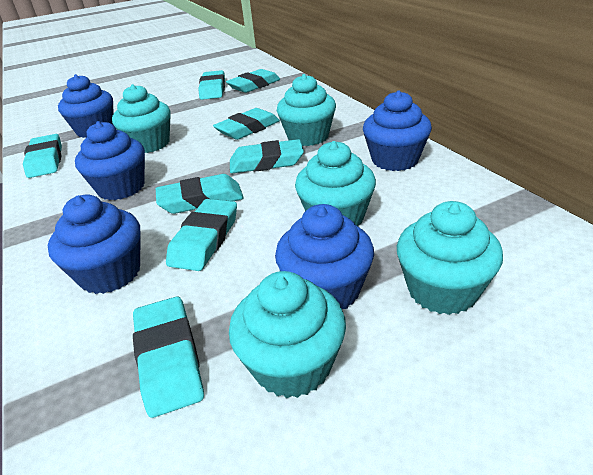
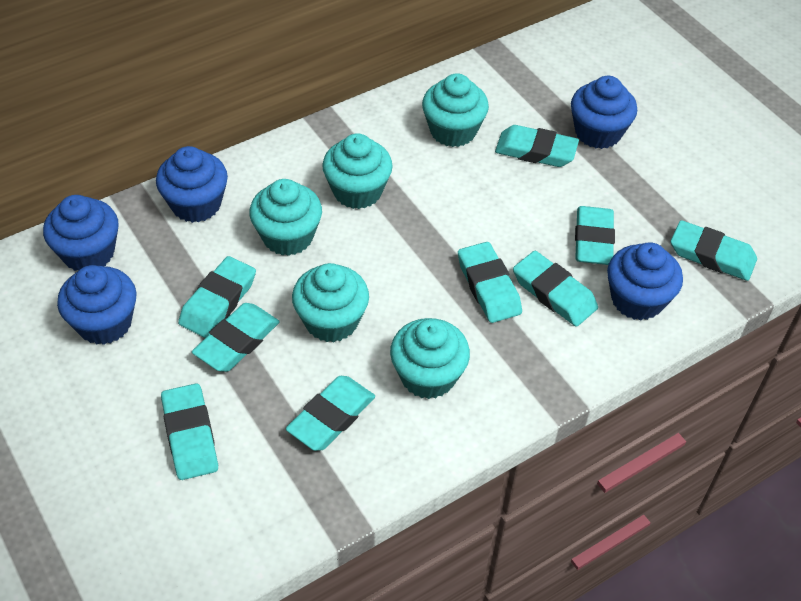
turquoise eraser: [23,134,62,178] [133,297,204,418] [156,174,244,214] [166,199,237,271] [198,70,225,100] [213,108,280,140] [226,69,280,93] [230,139,304,173] = 8 -> [161,383,218,480] [178,256,256,338] [192,303,280,372] [286,376,375,451] [458,242,522,323] [495,125,579,167] [513,251,598,327] [575,206,615,265] [671,220,757,281] = 9

